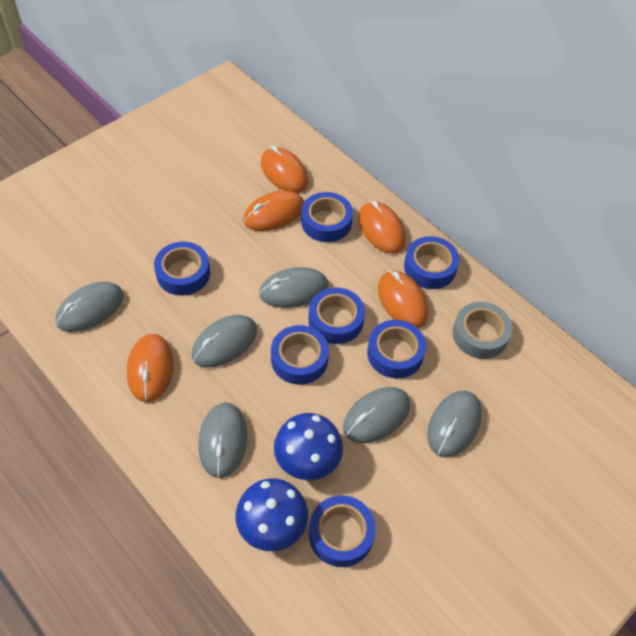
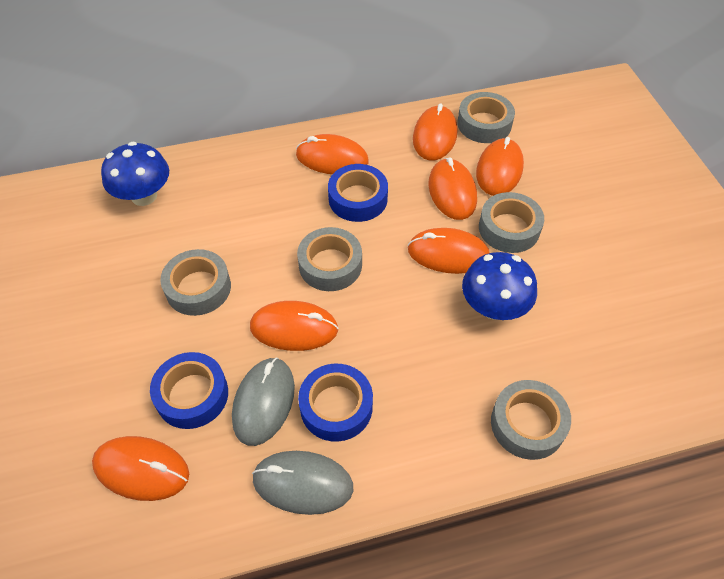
blue tape: [154,242,210,296] [271,325,329,385] [301,192,353,242] [308,287,365,344] [309,495,376,567] [367,320,426,379] [404,236,460,289] = 7 -> [150,352,228,429] [298,364,373,442] [328,164,388,222] = 3
grey mouse: [56,282,124,332] [192,315,257,368] [198,402,247,478] [259,267,329,308] [343,387,410,443] [427,391,482,457] = 6 -> [232,357,295,446] [252,451,353,515] = 2
grey tape: [453,302,512,359] = 1 -> [160,249,231,316] [297,227,362,291] [457,92,515,143] [479,192,544,253] [491,380,571,460] = 5
orange mouse: [127,334,174,402] [243,191,304,231] [261,146,308,193] [358,201,406,254] [378,270,428,328] = 5 -> [92,436,189,501] [250,301,338,351] [296,134,369,174] [408,228,490,274] [413,103,457,160] [428,157,477,220] [476,137,524,196] = 7

